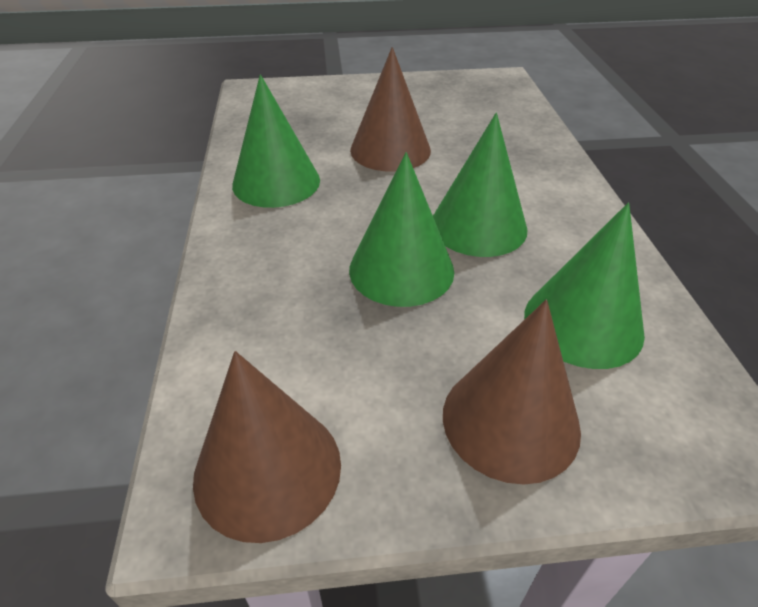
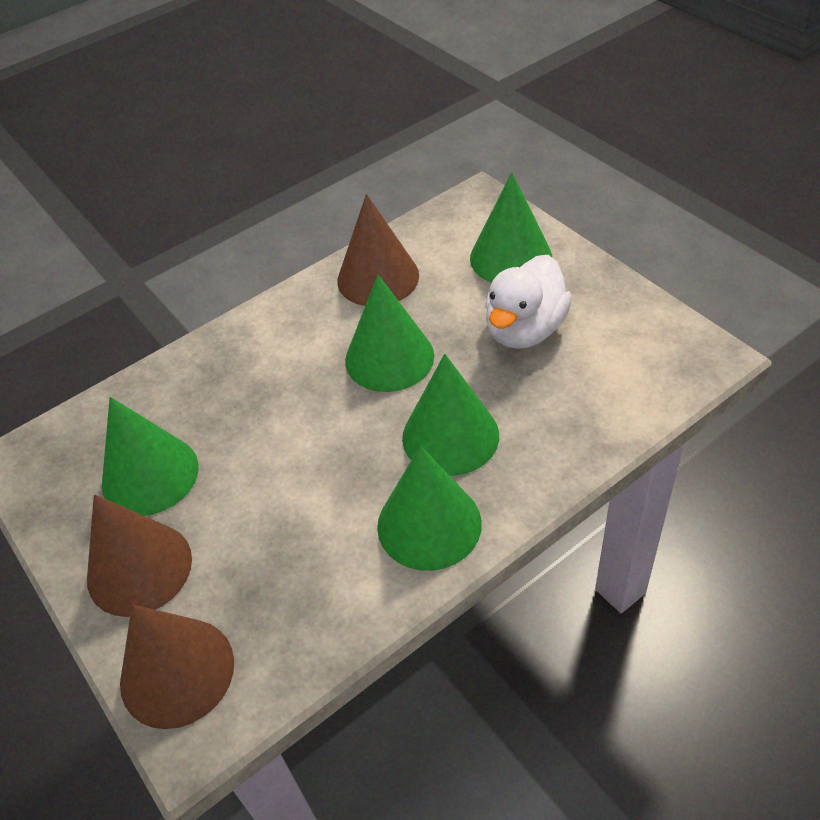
green cone: [232,74,320,208] [349,152,454,307] [433,113,527,257] [524,203,645,369] = 4 -> [102,397,199,516] [345,275,434,392] [377,446,482,571] [402,354,499,476] [470,172,552,283] = 5
white duck: none = 0 -> [485,255,572,349] = 1

